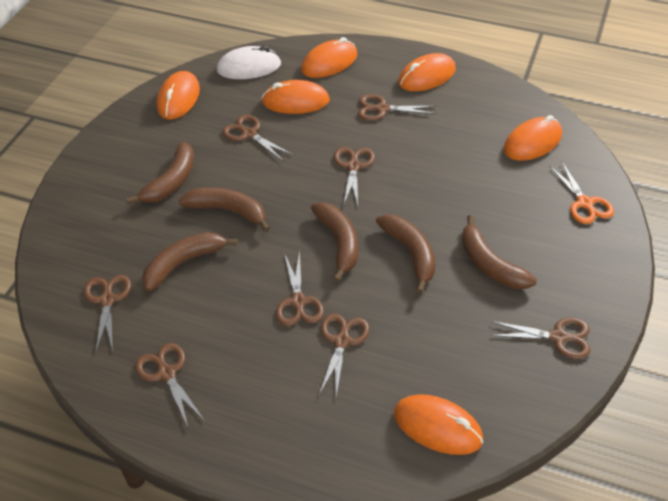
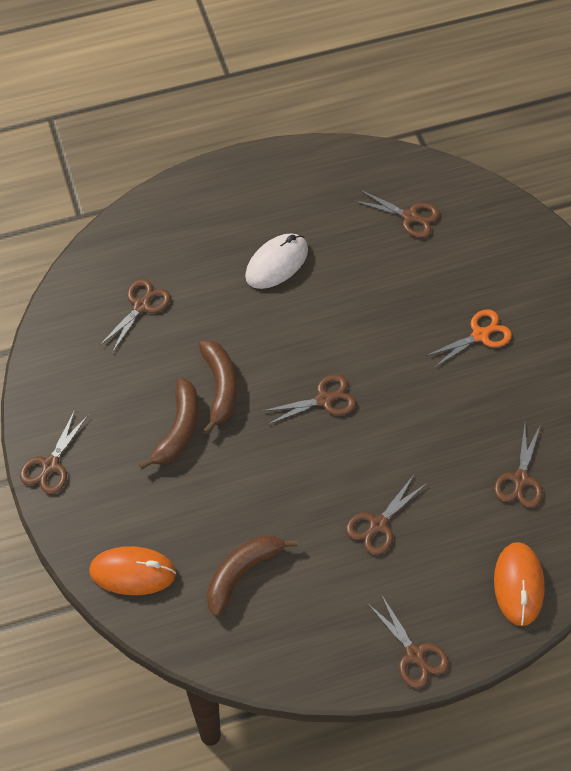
brown banana: [126,142,194,204] [142,232,238,291] [178,187,270,232] [311,202,358,282] [376,214,436,294] [462,215,537,289] = 6 -> [139,378,199,470] [198,340,237,434] [207,535,298,617] = 3
brown scissors: [84,275,131,352] [135,343,205,429] [222,115,293,162] [276,251,324,326] [319,313,370,396] [333,147,375,206] [358,94,436,121] [490,317,591,359] = 8 -> [20,410,88,494] [99,279,171,353] [263,375,356,425] [346,475,427,555] [355,190,440,238] [367,594,449,688] [494,424,543,508] = 7
orange mouse: [157,71,200,119] [261,80,330,114] [301,37,357,78] [394,394,483,455] [398,53,456,91] [503,115,562,161] = 6 -> [89,546,176,595] [494,542,545,626] = 2

